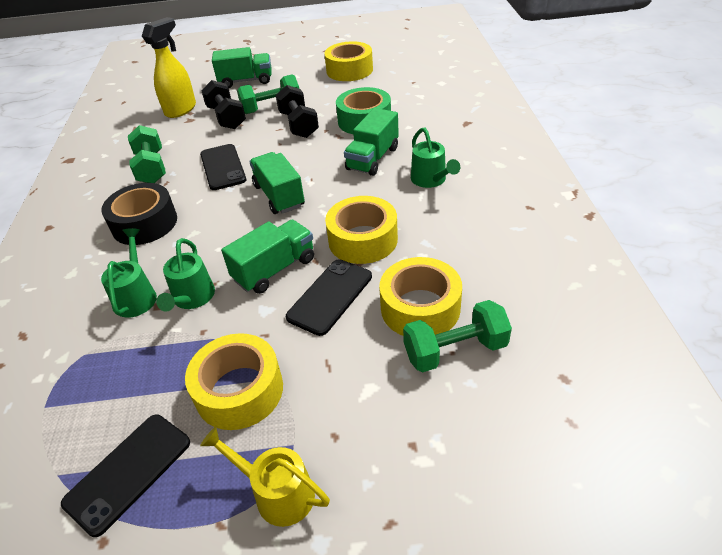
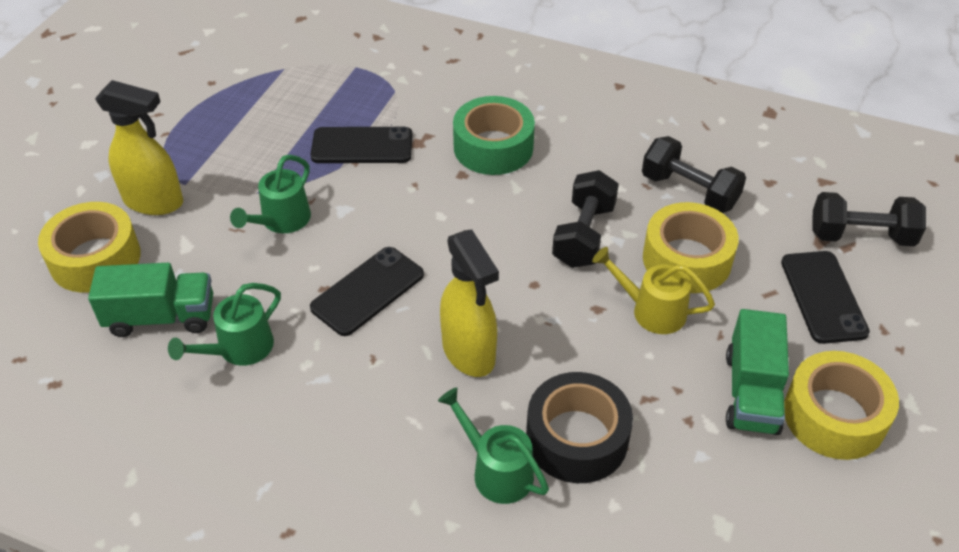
black dumbbell: [201,80,246,129] [276,85,319,138] = 2 -> [552,170,619,268] [642,136,746,213] [812,192,926,246] = 3
green dumbbell: [128,125,166,183] [237,74,299,114] [403,300,512,373] = 3 -> none = 0
green truck: [212,47,271,88] [221,220,314,294] [249,152,305,214] [344,108,399,176] = 4 -> [88,263,213,337] [726,309,789,435] = 2
yellow spray bottle: [142,17,196,118] = 1 -> [95,80,183,215] [440,230,499,377] = 2
yellow tape: [185,333,283,430] [324,41,373,81] [325,196,398,264] [379,257,462,336] = 4 -> [38,202,141,293] [643,202,739,293] [784,351,899,460] = 3

